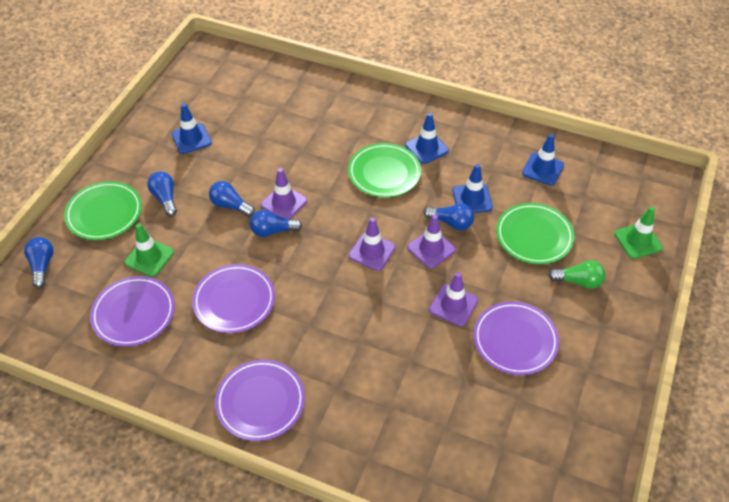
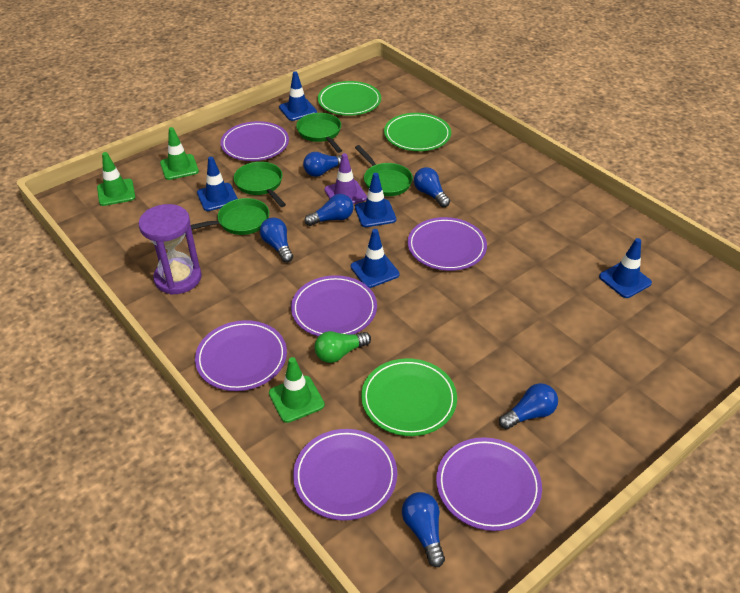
blue light bulb: [24,237,54,288] [147,171,177,216] [209,181,255,217] [250,210,302,237] [424,204,474,230] = 5 -> [260,217,293,262] [303,152,342,177] [305,194,353,226] [402,492,445,567] [414,167,450,207] [499,383,558,430] = 6
blue traffic cone: [171,103,212,154] [405,113,449,164] [452,164,493,213] [522,134,564,186] = 4 -> [197,157,238,211] [279,71,317,121] [351,229,399,288] [355,173,396,227] [599,238,652,298] = 5
green pan: none = 0 -> [191,198,269,235] [234,162,286,207] [296,113,342,153] [355,145,413,196] = 4
green traffic cone: [125,223,174,277] [615,206,663,259] = 2 -> [97,152,135,206] [160,127,199,180] [269,357,325,423] = 3
purple hourglass: none = 0 -> [138,204,202,295] = 1
purple plate: [90,276,175,347] [192,264,275,333] [215,360,305,441] [473,301,559,375] = 4 -> [195,320,287,391] [220,121,289,161] [291,275,377,337] [293,429,397,520] [408,217,487,271] [436,437,542,531] = 6
purple traffic cone: [261,168,307,219] [349,217,396,271] [407,215,456,268] [429,272,478,327] = 4 -> [324,153,367,204] = 1

